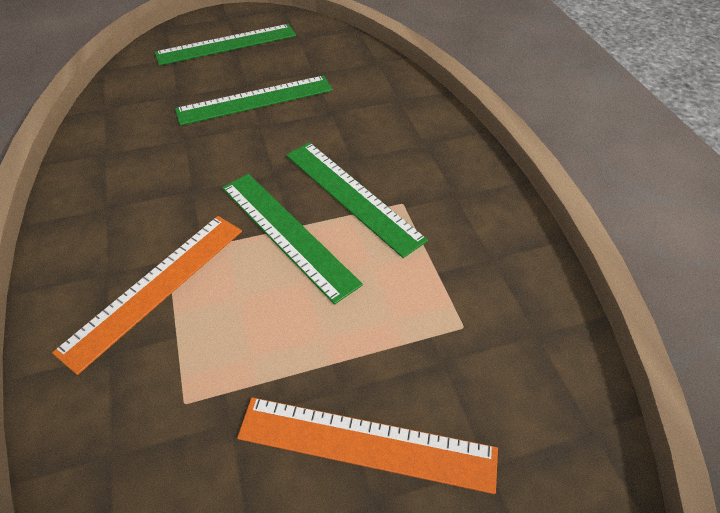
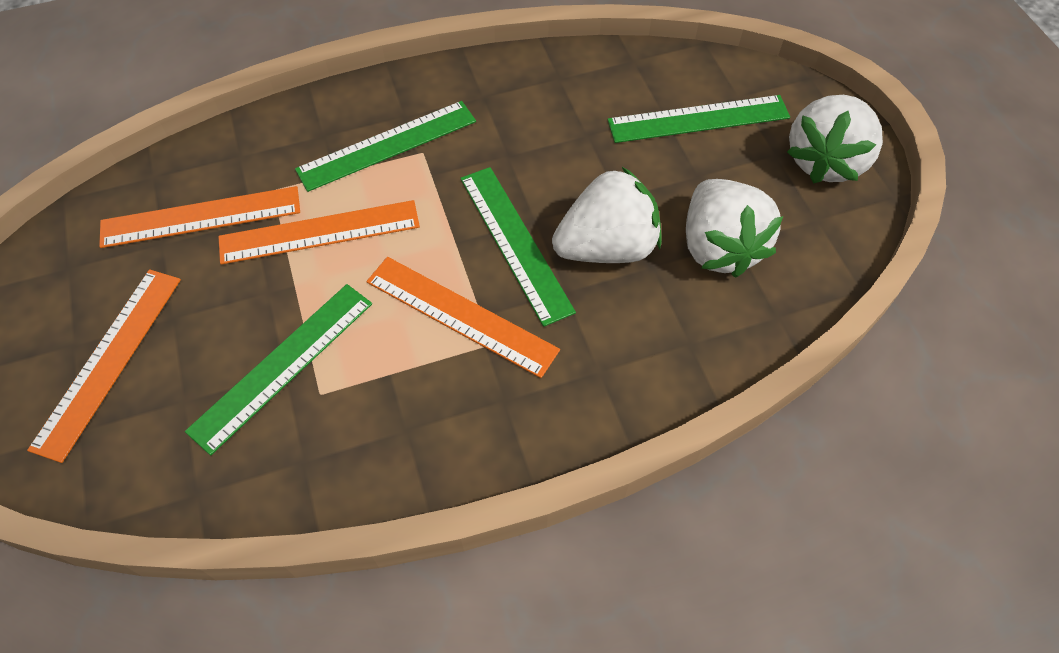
orange ruler: [52,216,242,375] [237,397,498,494] = 2 -> [27,269,181,463] [99,186,300,248] [218,200,420,265] [366,257,560,378] = 4
white strawberry: none = 0 -> [552,167,662,263] [686,179,783,277] [787,95,883,183] = 3

